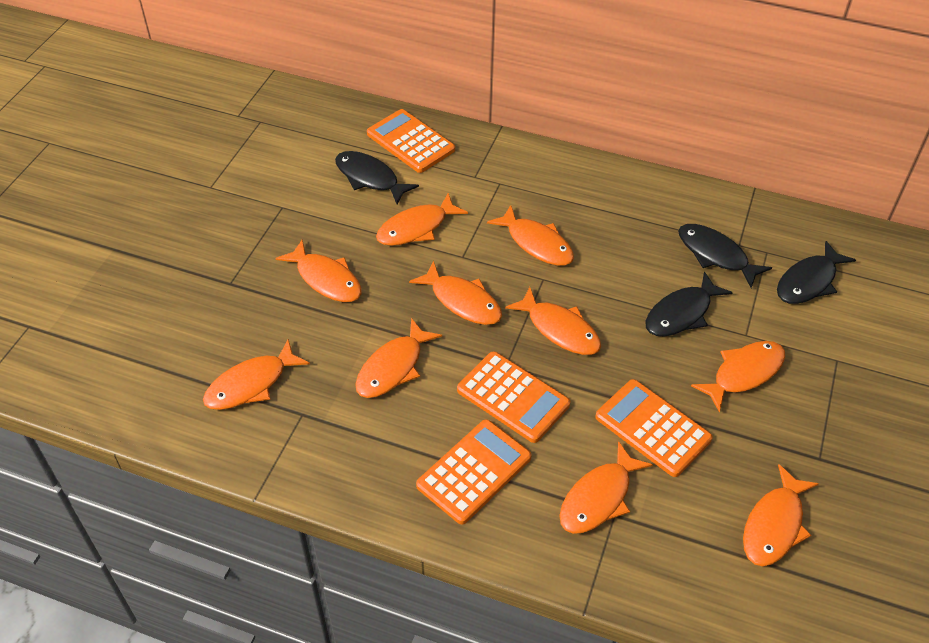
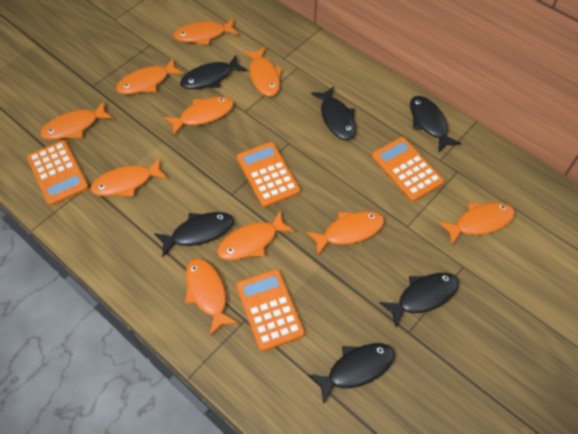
black fish: [335,151,419,205] [646,272,733,337] [678,224,772,288] [777,241,856,304] = 4 -> [154,212,234,257] [180,55,247,89] [308,343,395,405] [311,86,356,140] [379,273,459,327] [410,96,461,152] = 6

